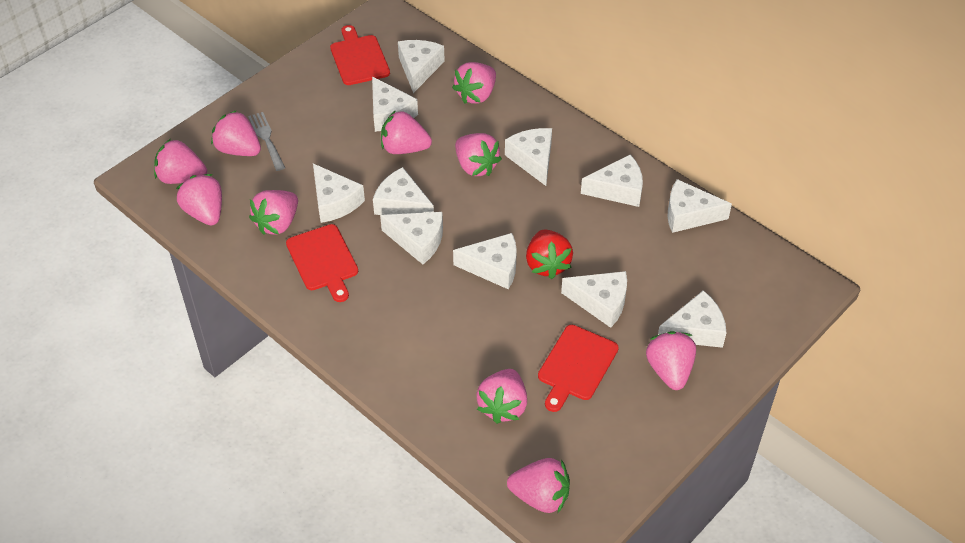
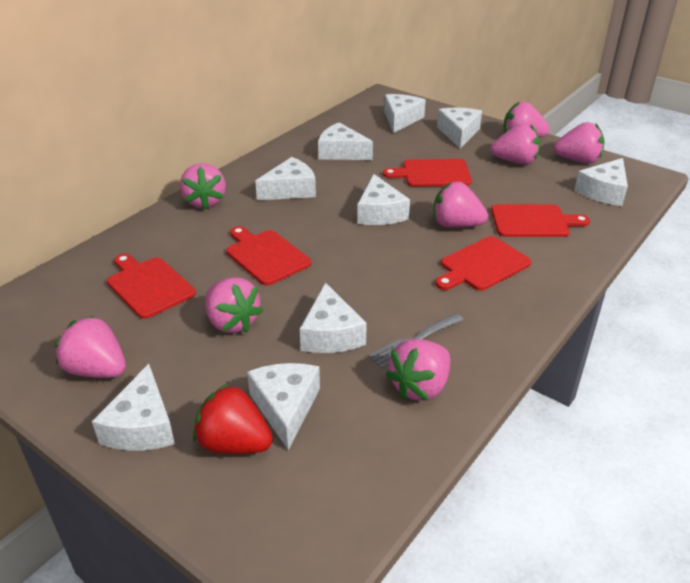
pink strawberry: [154,139,207,184] [176,174,222,226] [211,110,261,156] [249,190,298,235] [381,110,432,154] [452,62,496,104] [455,133,502,176] [476,369,527,424] [507,458,570,513] [646,331,696,390] = 10 -> [54,315,126,378] [180,163,226,210] [205,277,263,333] [385,339,450,401] [433,182,488,228] [491,123,540,165] [503,101,550,138] [554,122,604,163] = 8
red cutting board: [286,224,358,302] [330,25,390,85] [538,325,619,412] = 3 -> [107,254,196,319] [226,226,311,285] [383,159,472,187] [435,236,531,291] [491,204,590,237] = 5
white cheese: [313,164,365,223] [372,77,418,132] [373,167,434,215] [380,212,443,264] [398,40,445,93] [453,233,517,289] [505,128,552,186] [561,271,627,328] [581,154,643,207] [658,290,726,348] [667,179,732,233] = 11 -> [92,364,175,451] [247,363,320,450] [255,157,316,200] [300,282,367,353] [318,122,373,160] [357,174,410,225] [384,94,426,133] [437,108,482,148] [575,158,628,206] = 9

